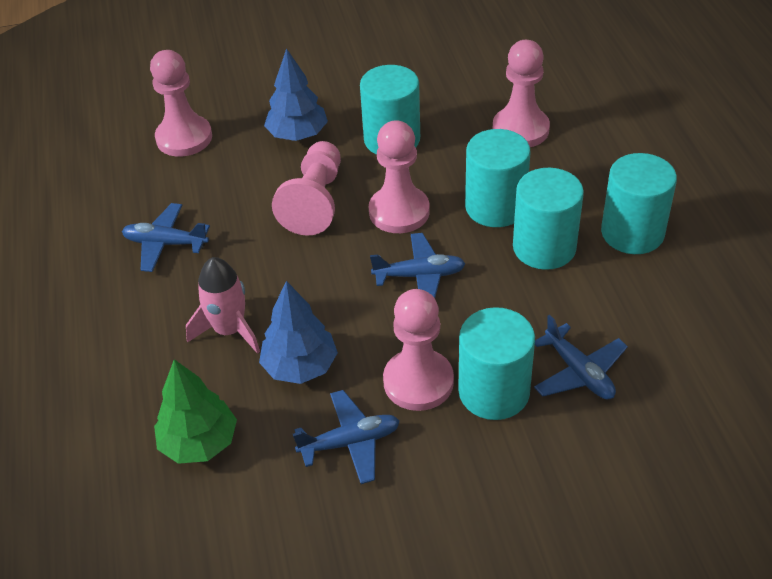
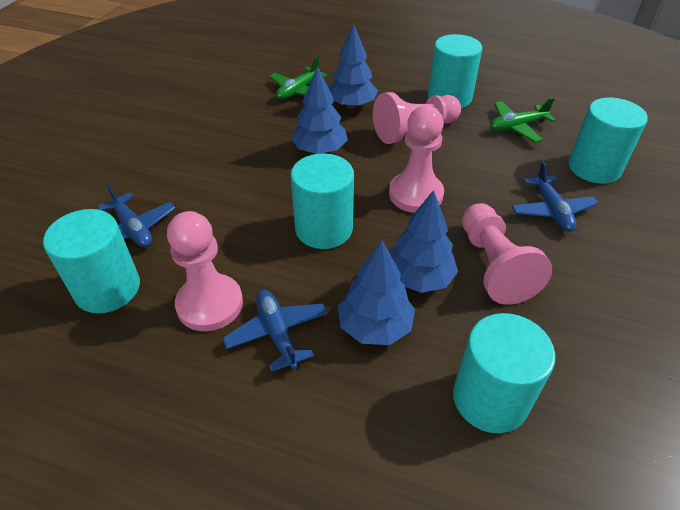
blue plane: [122,203,210,272] [293,390,400,484] [370,233,465,298] [534,315,628,399] = 4 -> [98,183,175,247] [223,290,328,372] [512,161,598,232] = 3
blue tree: [259,281,338,384] [264,48,328,141] = 2 -> [291,66,348,154] [328,24,378,108] [338,240,415,345] [389,190,458,293] = 4
green plane: none = 0 -> [269,57,327,100] [490,98,556,143] = 2
green tree: [154,359,237,464] = 1 -> none = 0
pink pawn: [150,50,212,157] [272,141,341,236] [369,120,430,233] [383,289,454,411] [493,40,550,147] = 5 -> [167,211,243,331] [373,92,461,144] [389,106,444,213] [462,203,552,305] = 4
pink rocket: [186,257,260,354] = 1 -> none = 0

